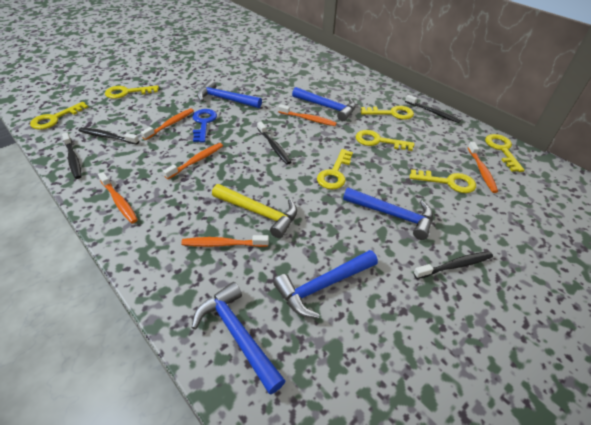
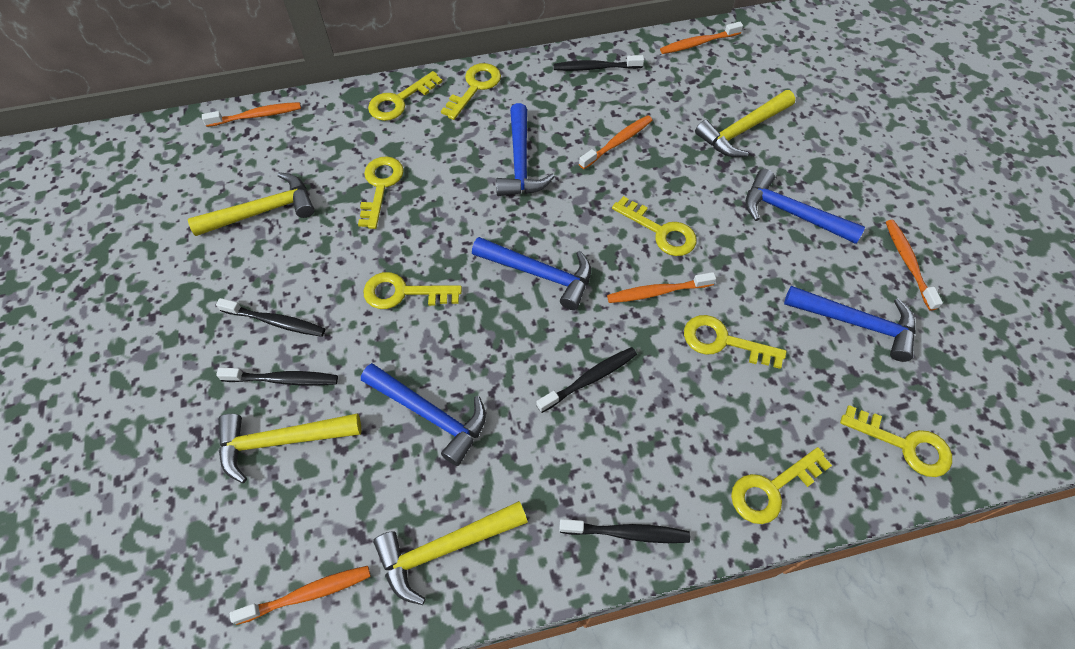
blue key: [192,109,217,143] = 1 -> none = 0
yellow hammer: [212,184,297,238] = 1 -> [188,172,314,236] [218,414,361,483] [373,501,528,605] [695,90,795,157] = 4
yellow key: [30,102,88,130] [105,85,159,99] [317,149,353,189] [356,130,414,151] [361,106,414,120] [410,169,476,193] [485,134,524,172] = 7 -> [358,156,404,229] [363,272,462,309] [368,71,443,121] [441,63,501,120] [612,196,697,256] [684,315,787,369] [731,447,832,524] [840,405,952,477] = 8

